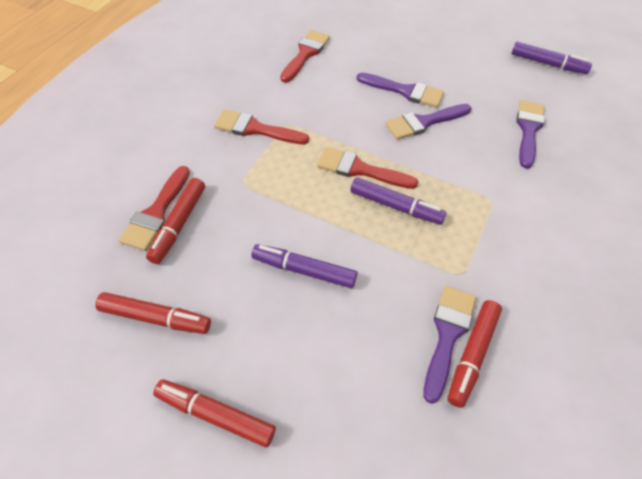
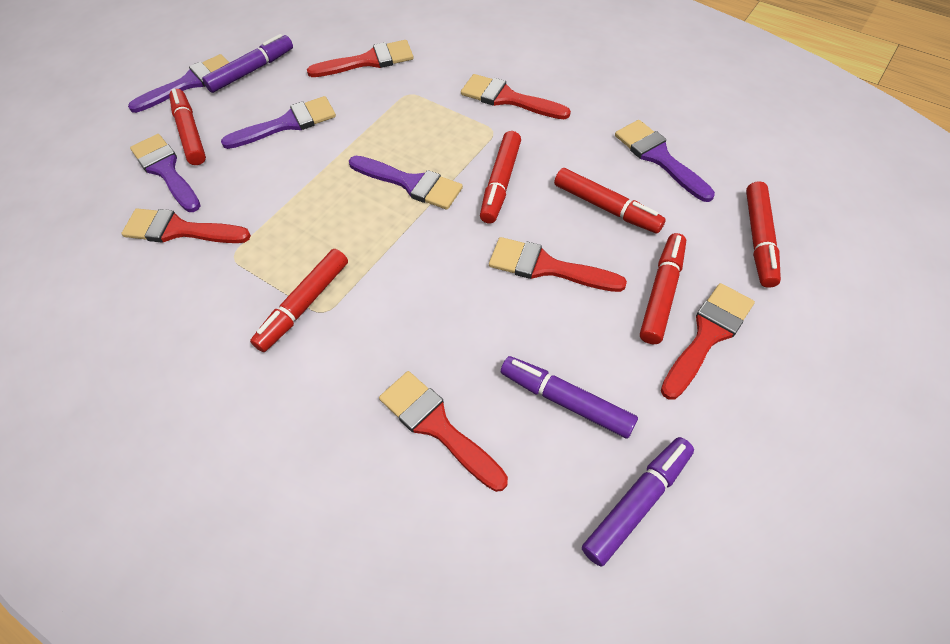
purple brush: [357,73,444,108] [385,104,471,140] [423,286,476,404] [516,100,545,169] = 4 -> [128,54,229,113] [130,134,201,212] [221,96,336,149] [349,156,463,210] [615,120,715,202] = 5
red brush: [119,166,190,251] [214,109,309,145] [280,30,330,83] [317,147,418,189] = 4 -> [121,208,251,243] [307,40,414,77] [379,371,508,492] [461,74,571,119] [489,237,627,292] [661,283,755,400] = 6
red marker: [95,292,211,334] [146,178,205,264] [153,379,276,448] [447,300,502,408] = 4 -> [169,88,206,165] [250,249,348,352] [480,131,521,223] [554,168,666,234] [640,233,686,344] [746,181,781,288] = 6

